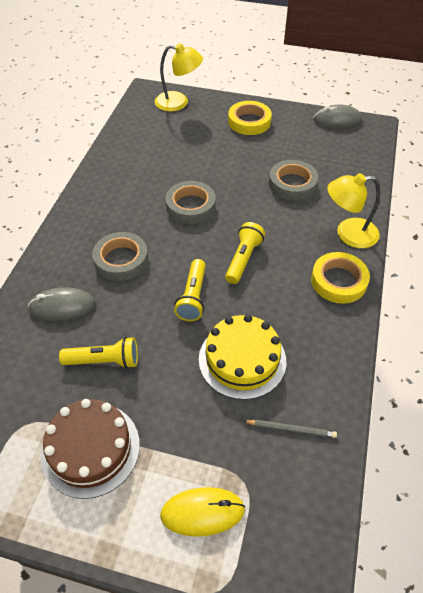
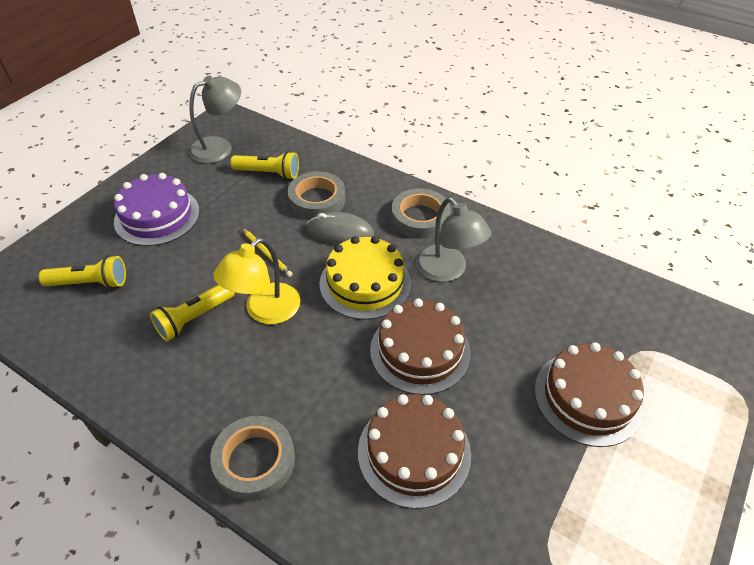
brown cake: [41,399,140,499] = 1 -> [358,394,471,509] [370,298,471,395] [535,342,644,447] = 3
grey lamp: none = 0 -> [189,76,241,164] [416,197,491,282] = 2
grey mouse: [28,287,95,321] [313,105,362,128] = 2 -> [306,212,374,245] = 1
grey pencil: [244,420,337,438] = 1 -> none = 0
purple cake: none = 0 -> [114,173,200,246] = 1
yellow lamp: [155,43,203,111] [327,173,380,248] = 2 -> [213,238,300,324] = 1
yellow mouse: [160,487,245,537] = 1 -> none = 0
yellow pencil: none = 0 -> [242,228,293,277] = 1
yellow tape: [228,101,272,135] [311,252,370,304] = 2 -> none = 0

